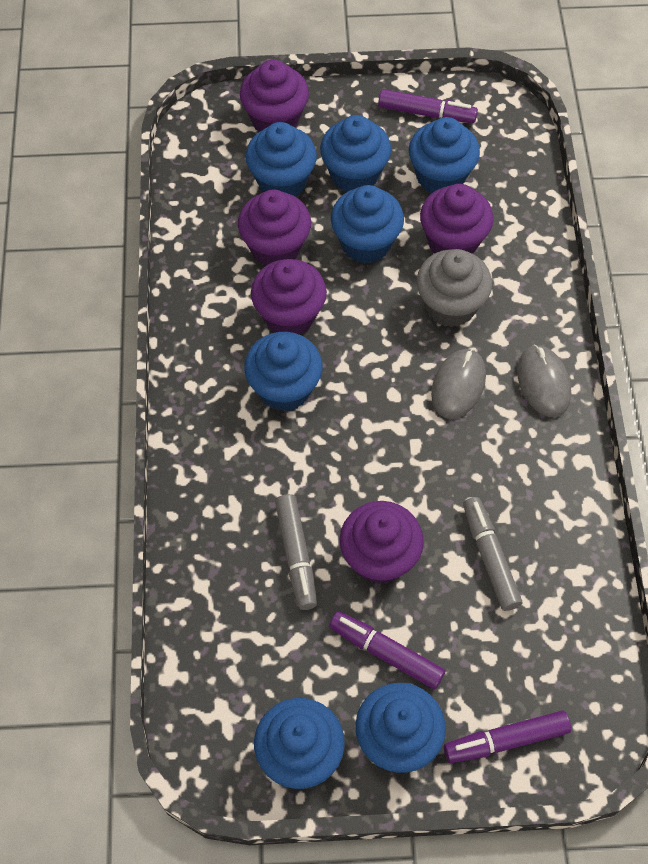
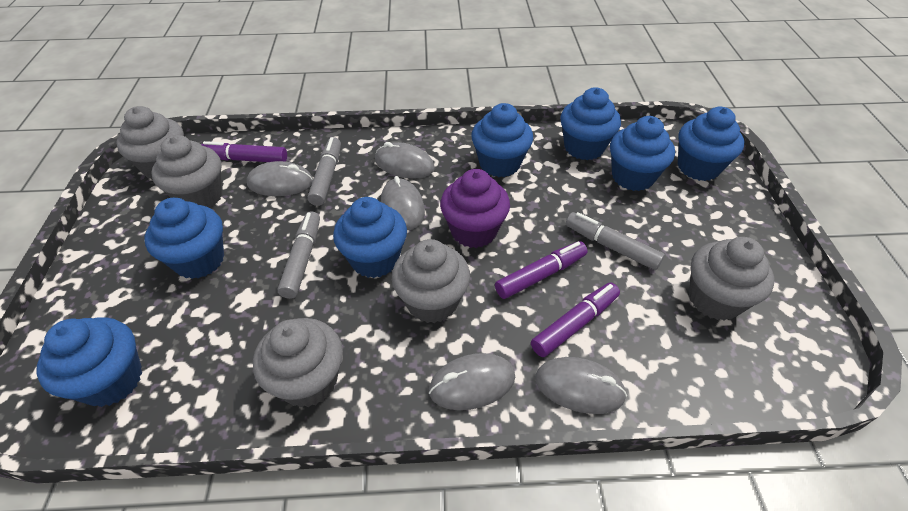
grey cupcake: [417,249,492,327] = 1 -> [116,106,184,180] [151,135,223,207] [253,318,343,407] [392,239,470,323] [689,237,774,321] = 5
grey marker: [275,494,317,610] [463,497,522,611] = 2 -> [278,211,320,299] [308,137,341,206] [566,212,665,270] = 3
grey mouse: [431,349,486,419] [517,344,571,417] = 2 -> [247,161,313,196] [375,142,435,179] [381,176,425,230] [429,353,515,410] [535,357,627,414] = 5
purple cupcake: [238,190,311,265] [240,60,309,132] [251,259,327,335] [340,501,424,584] [420,184,494,254] = 5 -> [440,169,510,248] = 1

